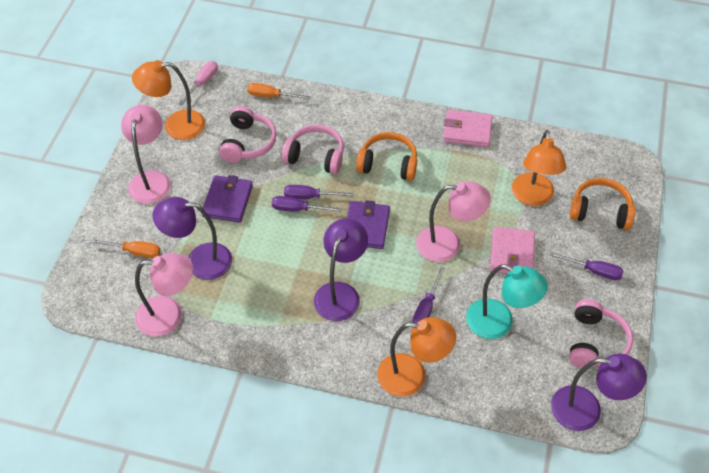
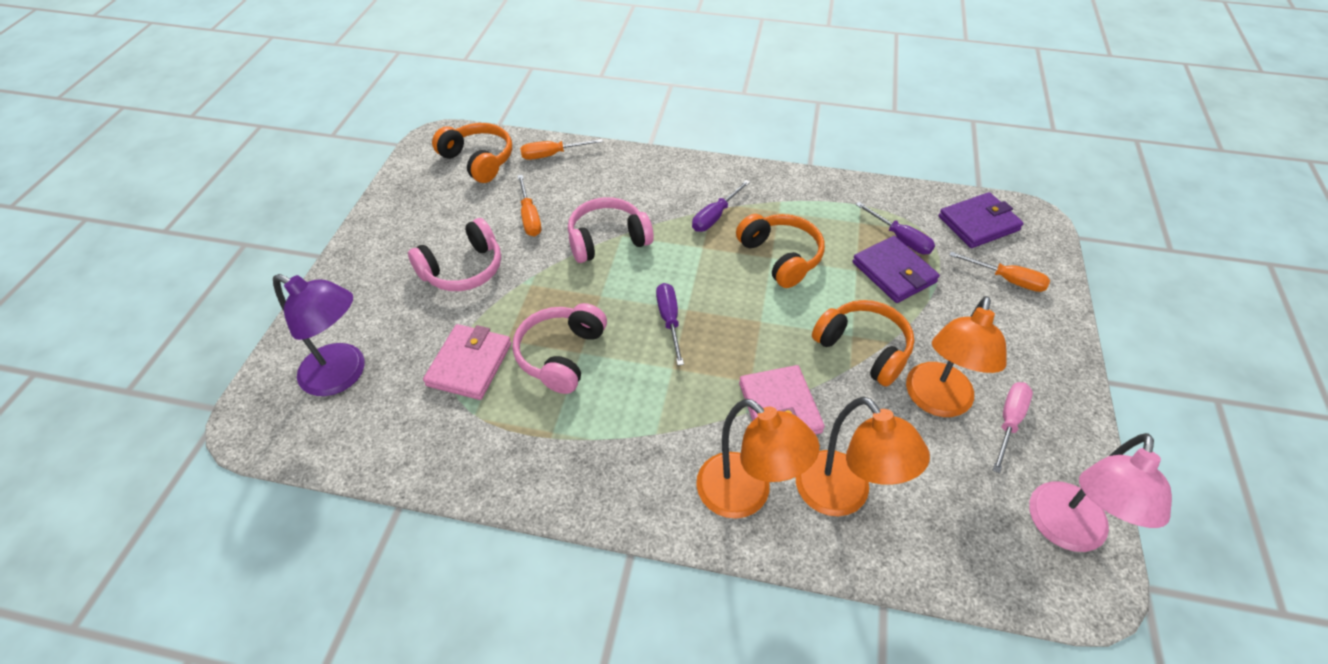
orange headphones: [356,132,417,181] [570,178,636,230] = 2 -> [432,123,512,183] [736,214,825,288] [812,300,915,387] = 3
orange screwdriver: [90,239,160,258] [247,83,311,100] = 2 -> [517,175,541,236] [520,139,603,160] [949,252,1050,292] = 3
pink lamp: [121,105,171,204] [135,253,193,337] [416,181,491,262] = 3 -> [1029,433,1172,552] = 1
purple lamp: [153,197,232,280] [314,218,368,321] [551,354,647,431] = 3 -> [273,274,365,396] = 1
purple screwdriver: [272,196,342,212] [284,185,354,199] [412,267,445,323] [550,252,624,280] = 4 -> [656,283,684,365] [692,180,750,232] [856,202,935,254] = 3
turquoise lamp: [466,264,548,339] = 1 -> none = 0

